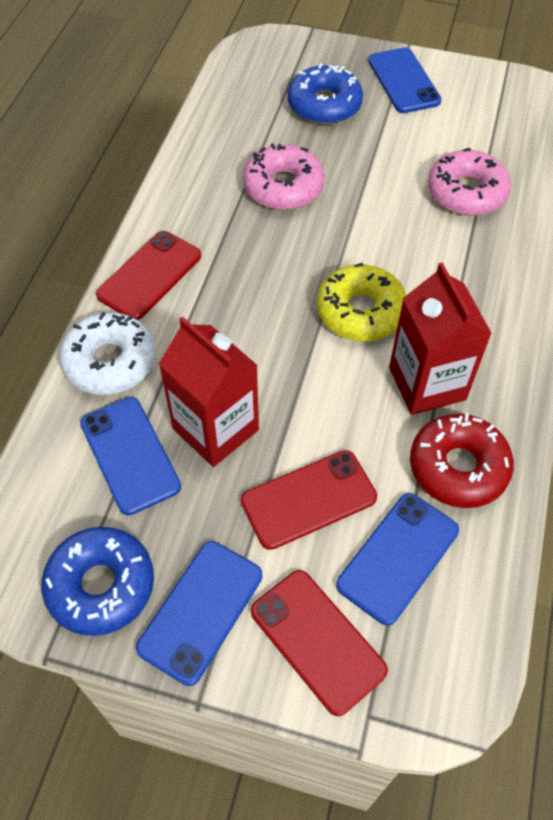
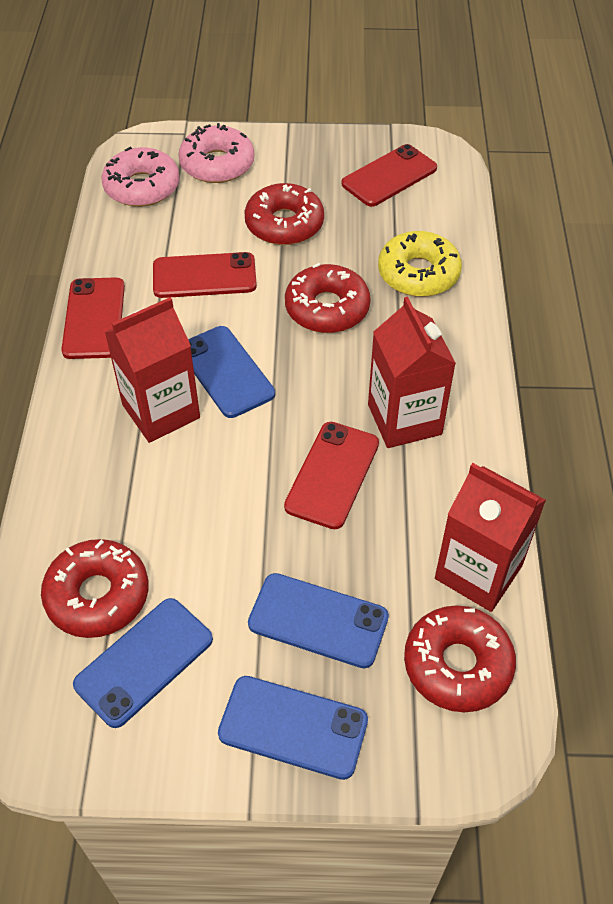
blue donut: [41,527,154,636] [287,63,363,125] = 2 -> none = 0
red carton: [159,316,259,467] [389,262,492,415] = 2 -> [105,297,200,443] [368,297,456,448] [435,463,546,612] = 3
red donut: [410,413,514,508] = 1 -> [41,539,149,638] [245,183,324,245] [285,263,371,333] [404,605,516,712] = 4
red phone: [96,231,201,320] [241,450,377,550] [251,570,388,716] = 3 -> [61,277,125,359] [153,252,257,298] [284,422,379,529] [342,144,437,207] = 4
white donut: [60,312,155,395] = 1 -> none = 0

